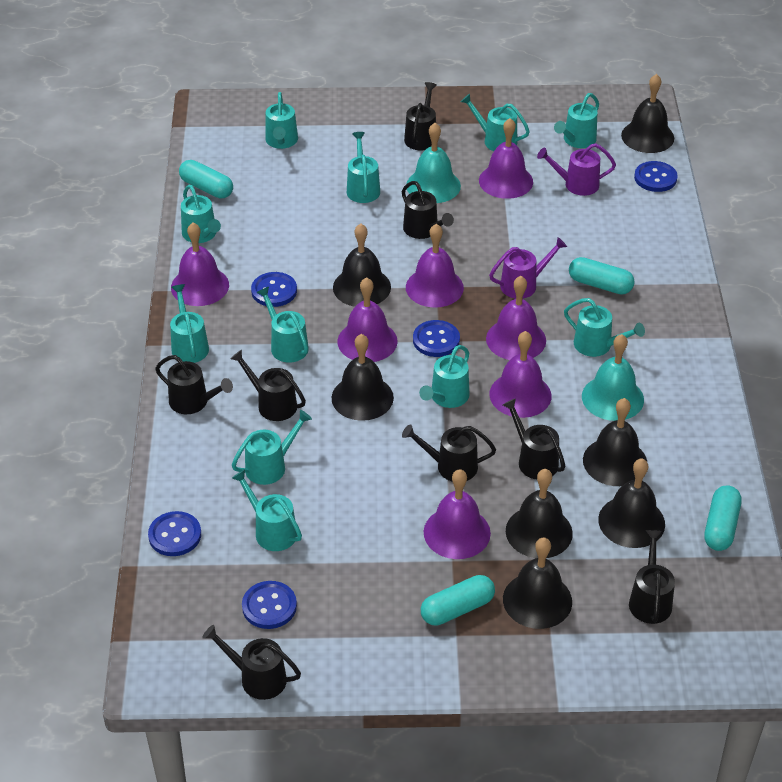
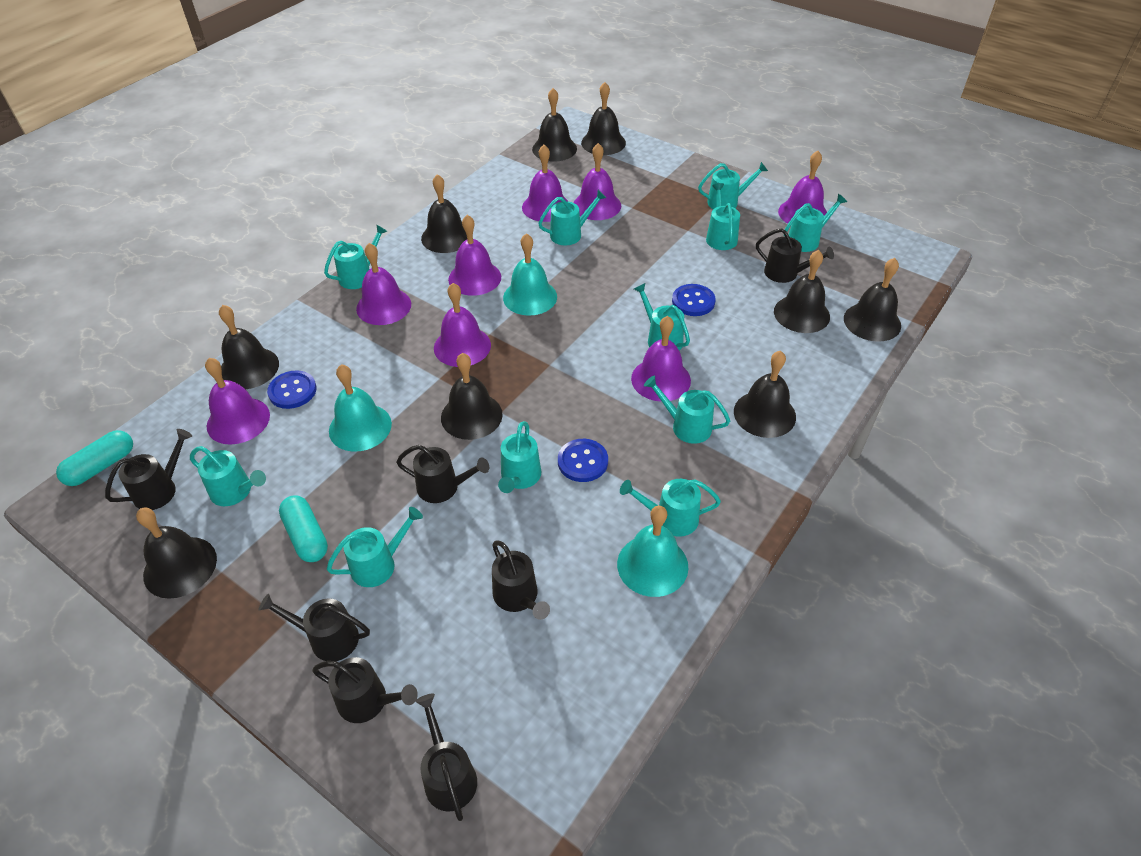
black bell: [332,334,394,421] [333,224,391,307] [503,537,572,629] [506,469,573,558] [583,398,647,486] [598,459,665,548] [621,74,674,153] = 7 -> [136,508,217,599] [219,305,279,389] [421,174,467,253] [441,353,503,440] [532,88,577,162] [581,82,626,155] [734,351,796,438] [774,250,830,333] [844,258,901,342] = 9
black watering can: [155,355,233,414] [203,625,301,700] [230,350,306,421] [402,181,454,239] [402,424,496,482] [404,82,437,151] [503,398,565,479] [629,530,675,624] = 8 -> [105,429,192,510] [258,594,370,661] [312,657,418,723] [396,445,489,503] [415,694,477,821] [492,541,550,620] [756,228,834,283] = 7
blue button: [148,511,201,556] [242,581,297,629] [251,272,297,307] [413,320,460,357] [634,161,678,192] = 5 -> [267,370,317,409] [558,439,608,482] [672,284,716,316] = 3
purple bell: [171,223,229,306] [338,277,398,362] [406,224,464,307] [424,469,491,559] [479,118,533,199] [486,276,546,360] [489,331,551,418] = 7 -> [205,358,270,445] [356,243,411,325] [434,283,491,367] [448,215,501,296] [522,145,569,222] [574,143,621,220] [631,316,691,402] [778,151,827,224] = 8
purple watering can: [489,237,567,299] [537,143,616,196] = 2 -> none = 0
turquoise bell: [407,123,461,203] [582,334,644,421] = 2 -> [329,364,392,452] [503,233,557,316] [617,506,688,597] = 3
turquoise capsule: [179,160,233,199] [421,575,495,626] [569,257,635,294] [704,485,741,551] = 4 -> [56,430,133,486] [279,495,328,562] = 2

